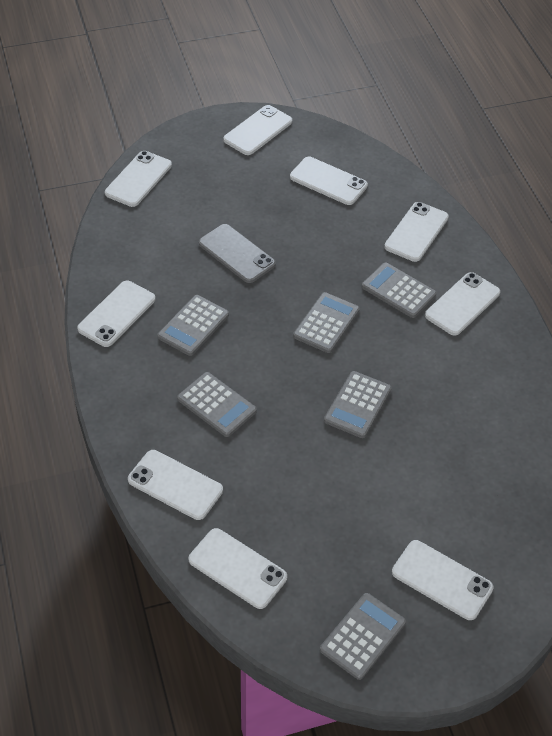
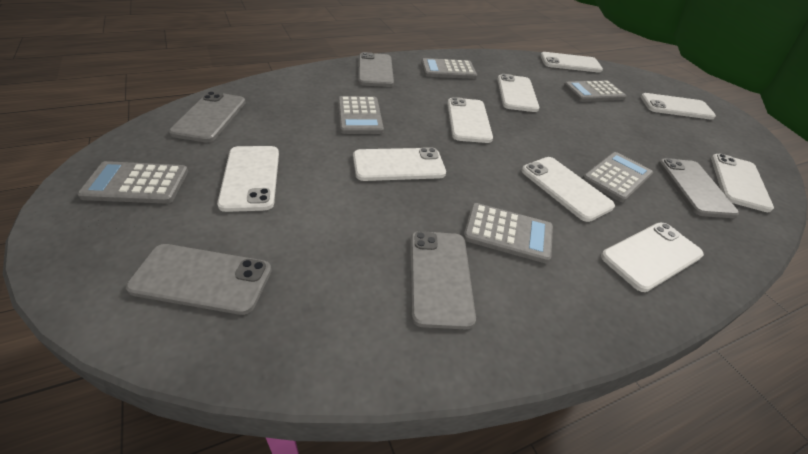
grey phone: [199,224,276,283] = 1 -> [126,244,272,315] [169,91,246,142] [358,52,394,87] [410,231,476,329] [658,158,739,218] = 5

